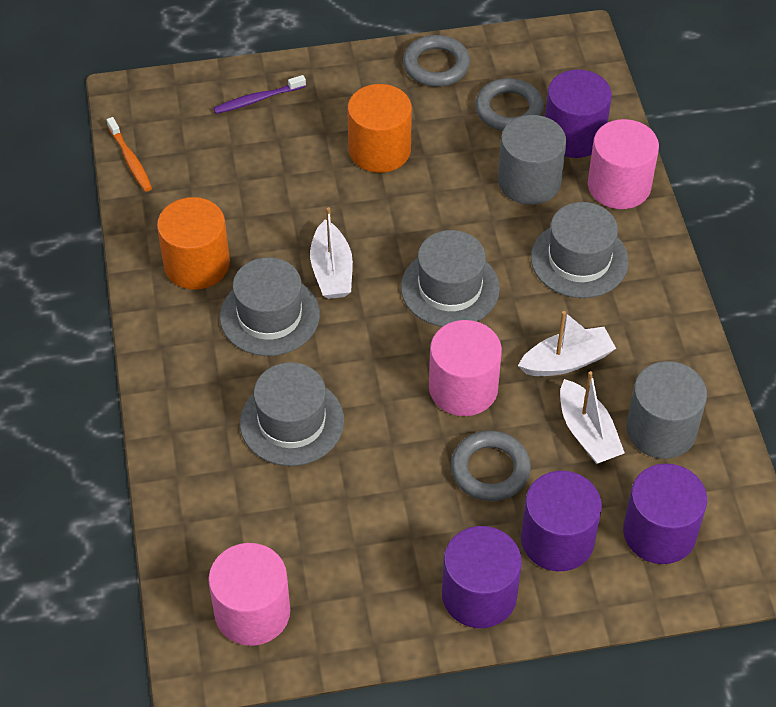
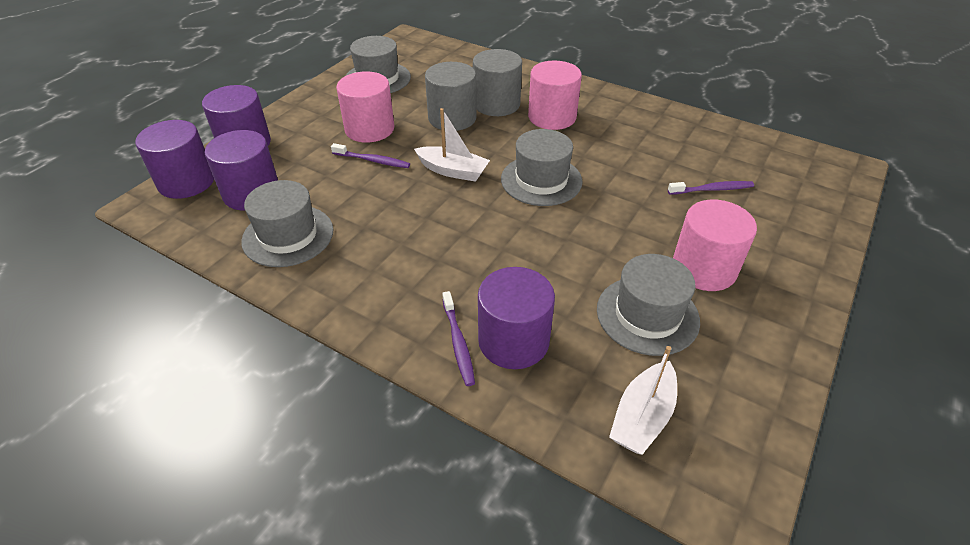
grey ring: [403,35,470,87] [451,431,531,501] [475,78,544,131] = 3 -> none = 0
orange cylinder: [157,197,230,290] [347,84,412,173] = 2 -> none = 0
orange toothbrush: [107,117,152,192] = 1 -> none = 0
purple toothbrush: [213,75,306,114] = 1 -> [331,143,410,168] [442,291,475,386] [668,181,754,195] = 3
white boat: [310,207,353,299] [518,311,616,376] [560,371,625,464] = 3 -> [414,108,490,182] [609,346,677,455] = 2

